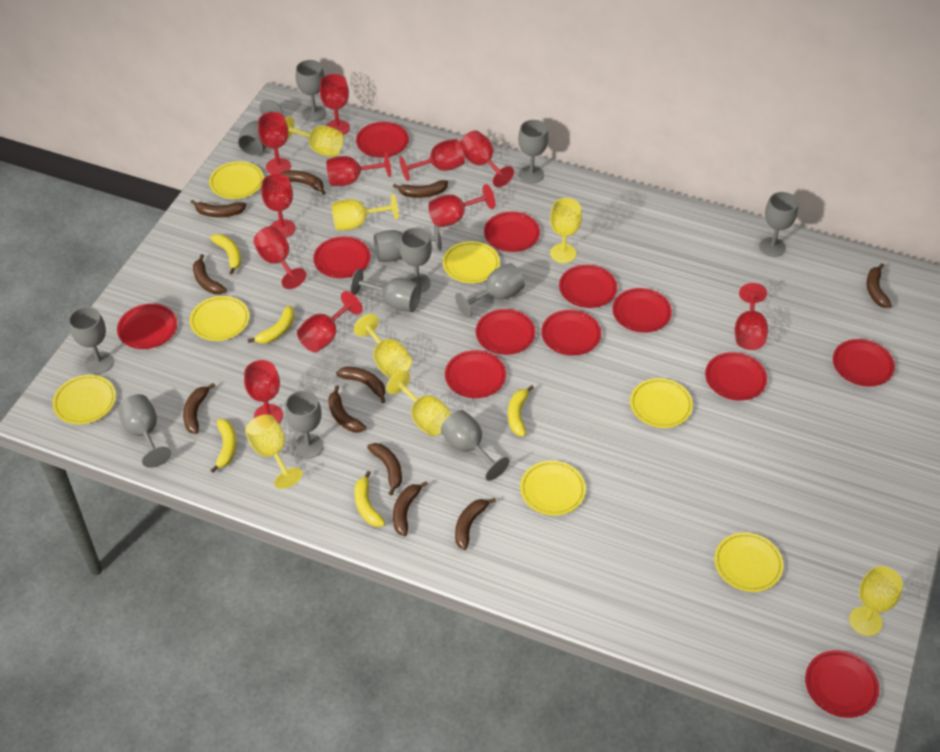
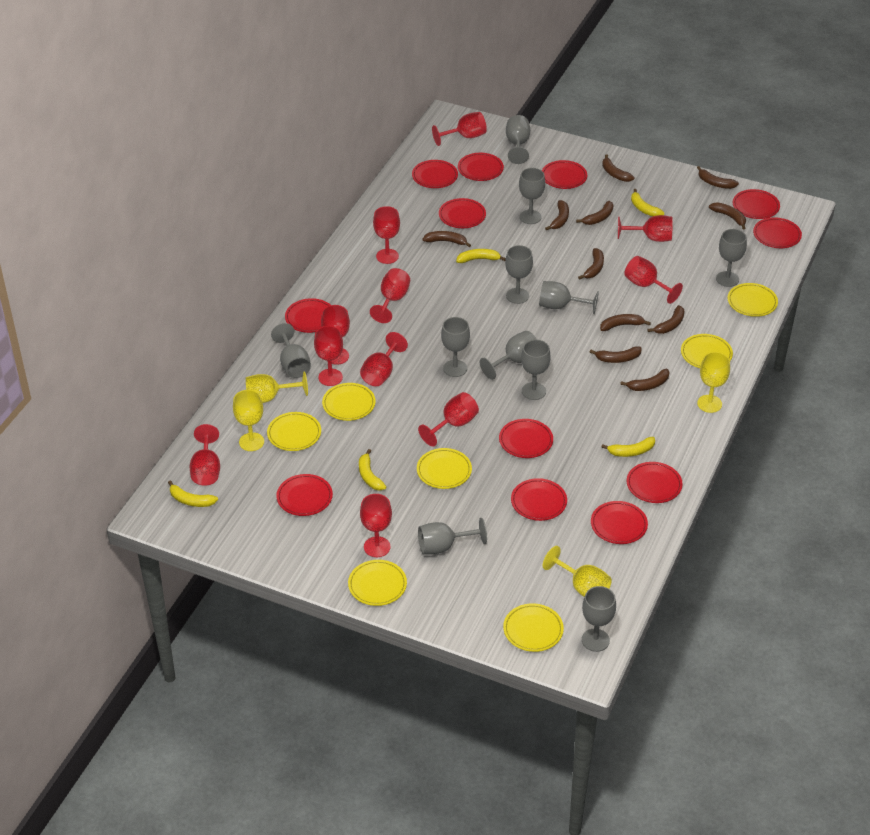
grey goblet: [69,307,114,374] [118,394,171,468] [238,100,283,156] [285,390,324,459] [296,60,326,122] [350,268,421,312] [374,225,442,262] [399,228,432,293] [441,410,510,481] [455,263,525,318] [518,120,548,183] [759,192,798,257] = 12 -> [271,323,311,378] [418,518,487,554] [441,317,470,377] [480,331,537,380] [505,245,533,304] [506,115,530,164] [519,168,545,224] [521,340,551,400] [539,281,599,314] [582,586,616,652] [716,229,747,287] = 11
yellow goblet: [245,414,303,489] [285,116,344,157] [332,194,399,230] [354,314,412,378] [386,370,451,436] [550,198,582,263] [849,566,903,636] = 7 -> [233,390,264,451] [246,371,308,403] [543,546,612,597] [697,352,730,413] = 4

